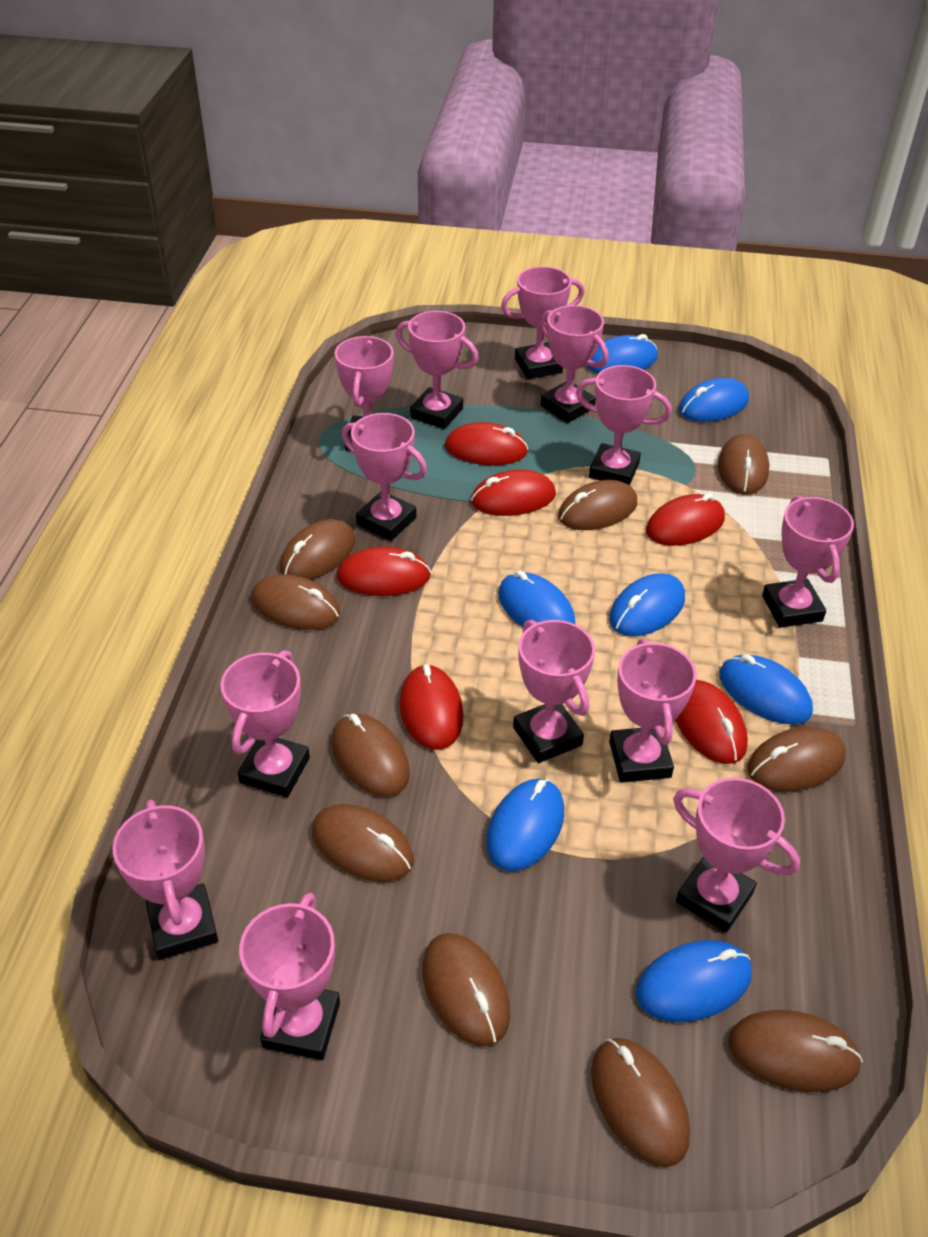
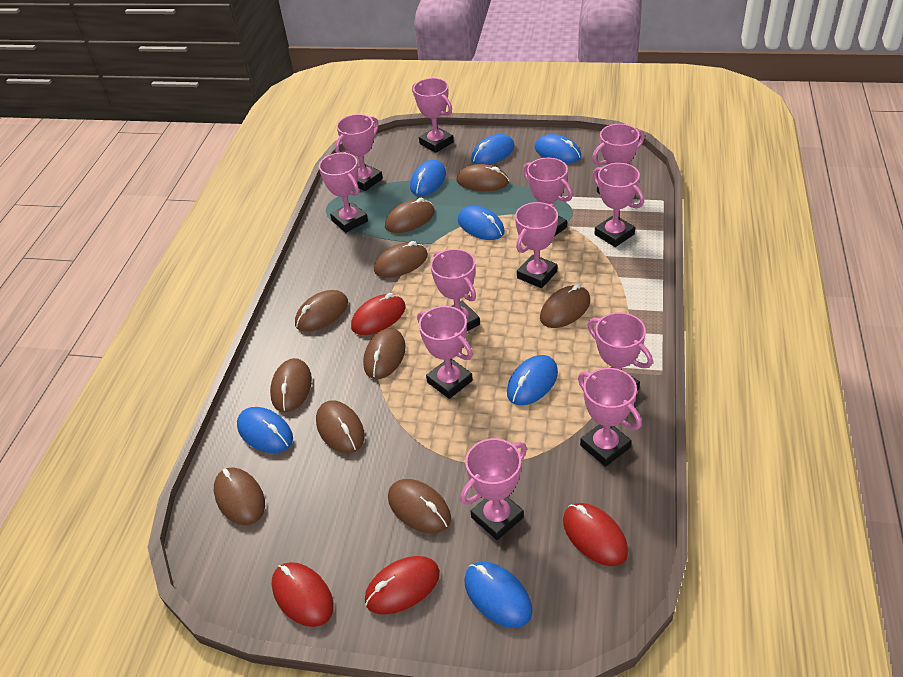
pink trophy: [112,800,218,960] [220,650,310,797] [239,892,340,1060] [335,336,394,451] [342,413,427,541] [396,311,479,429] [501,266,584,379] [513,620,595,763] [540,305,609,423] [576,365,672,486] [609,639,697,783] [673,778,800,933] [762,495,854,628] = 13 -> [319,153,368,233] [335,114,383,191] [412,78,454,153] [417,306,473,399] [431,249,480,331] [460,438,527,540] [515,202,558,288] [523,158,573,236] [578,368,642,467] [587,312,653,391] [592,124,645,194] [593,163,644,247] = 12
red mouse: [337,547,431,596] [399,664,464,750] [445,422,528,465] [471,470,556,516] [646,493,725,546] [675,680,748,764] = 6 -> [272,562,334,627] [351,293,406,335] [365,556,440,615] [563,503,628,566] = 4

